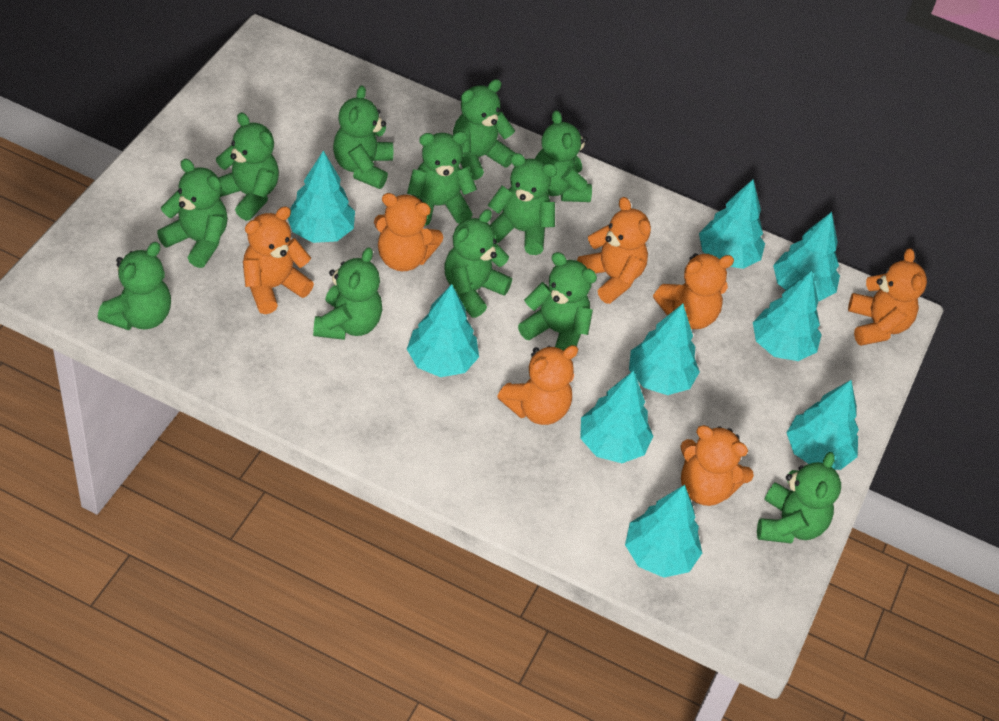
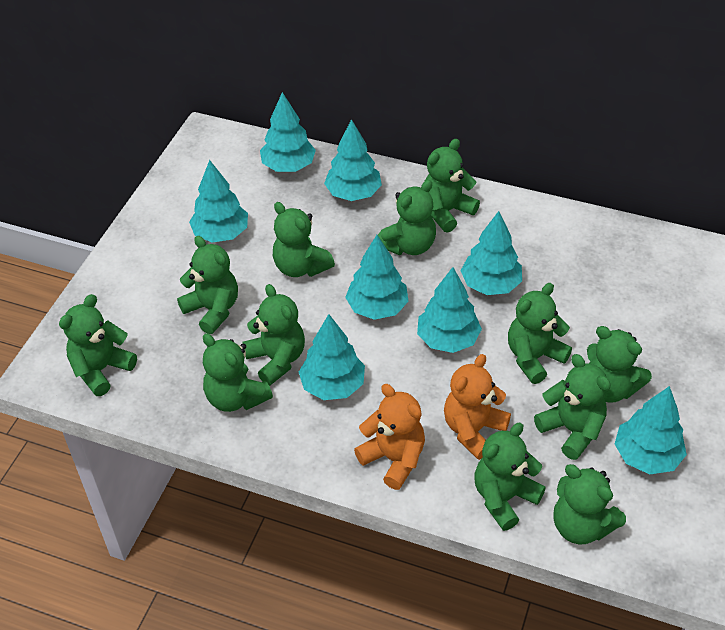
orange teddy bear: [243,206,314,314] [374,193,443,271] [497,345,578,425] [577,197,651,304] [653,253,734,329] [680,425,754,506] [848,248,927,346] = 7 -> [354,384,425,490] [444,354,511,460] = 2
turquoise tree: [288,150,355,243] [407,284,479,377] [580,370,653,463] [625,485,702,578] [629,304,700,395] [699,179,765,269] [753,271,822,361] [773,212,840,301] [787,380,859,470] = 9 -> [189,160,248,243] [260,92,316,172] [299,314,365,400] [324,119,382,201] [345,235,409,320] [417,267,482,353] [461,211,522,295] [615,386,687,474] = 8

